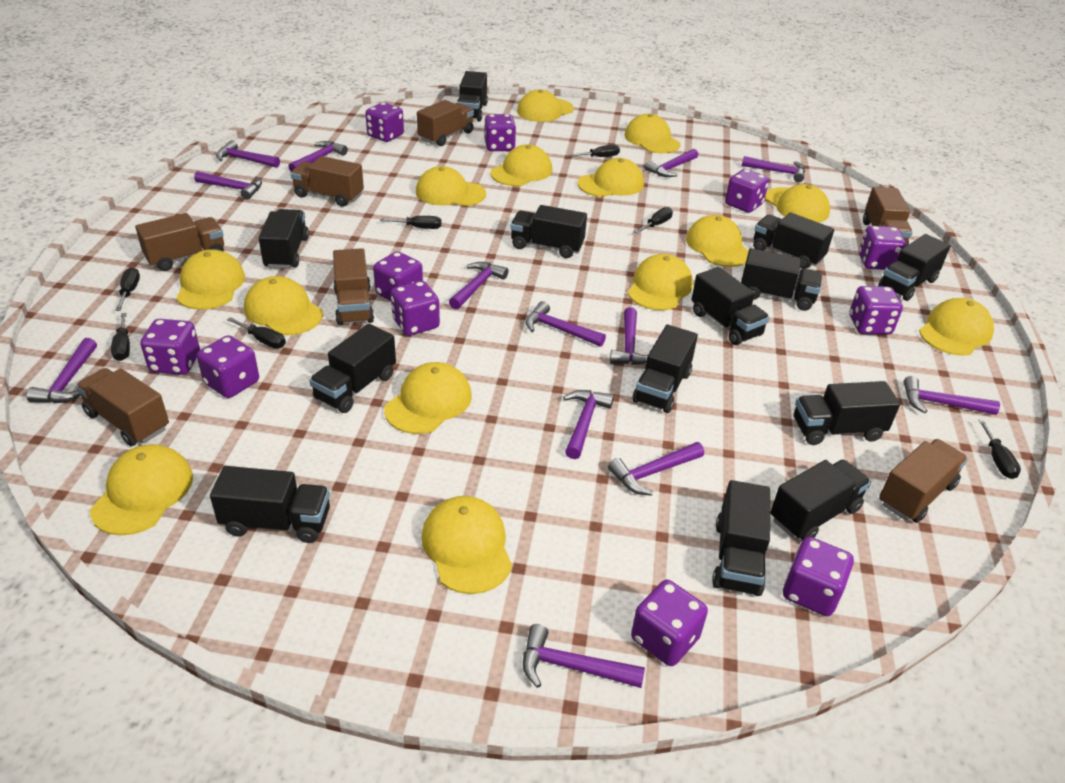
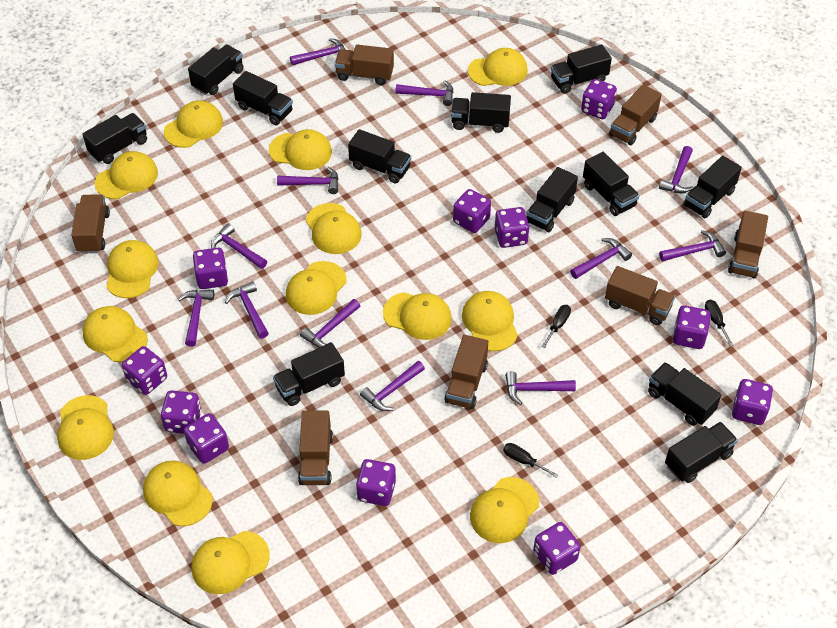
black screwdriver: [111,313,130,361] [115,267,140,311] [227,317,286,348] [380,216,441,229] [569,145,620,157] [635,207,673,234] [978,419,1021,479] = 7 -> [503,443,558,478] [541,305,571,348] [705,300,733,346] = 3
black truck: [210,466,330,543] [259,209,309,269] [309,324,396,413] [457,71,488,122] [510,205,587,258] [632,325,698,413] [691,267,770,345] [712,480,770,596] [741,248,822,311] [753,213,834,269] [770,460,871,541] [794,381,900,445] [878,234,951,301] = 13 -> [83,113,147,164] [188,45,243,95] [233,71,293,125] [273,342,345,406] [348,129,411,183] [451,92,511,133] [526,167,578,232] [551,45,612,94] [583,152,639,216] [648,362,721,425] [665,422,738,483] [683,156,742,218] = 12
purple hammer: [27,338,97,403] [194,171,262,200] [216,140,280,168] [289,141,348,172] [449,262,508,309] [523,624,645,688] [526,301,606,347] [563,390,614,459] [608,442,704,496] [610,307,648,365] [644,149,698,177] [742,156,805,182] [903,376,1000,415] = 13 -> [178,290,214,347] [211,224,267,269] [225,281,269,339] [277,167,339,194] [290,38,346,65] [300,299,360,347] [360,361,425,411] [395,80,454,106] [505,371,576,405] [570,238,632,279] [659,146,693,193] [659,230,726,261] = 12

